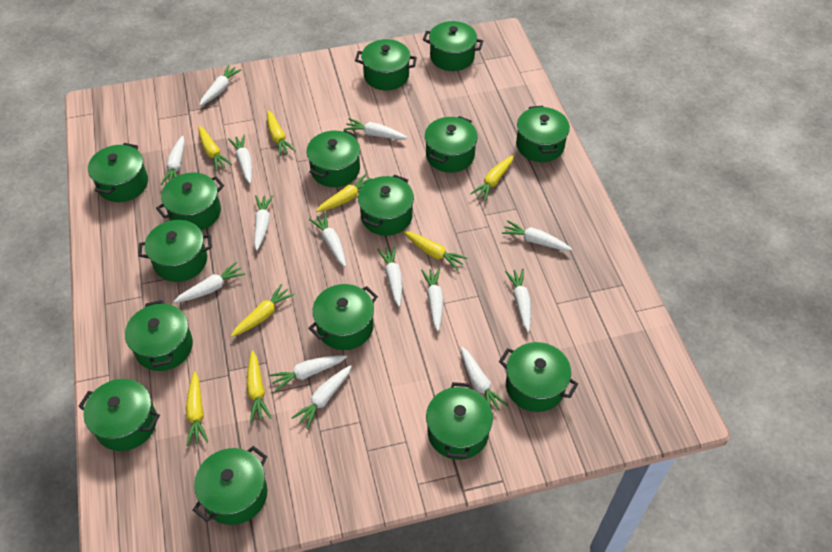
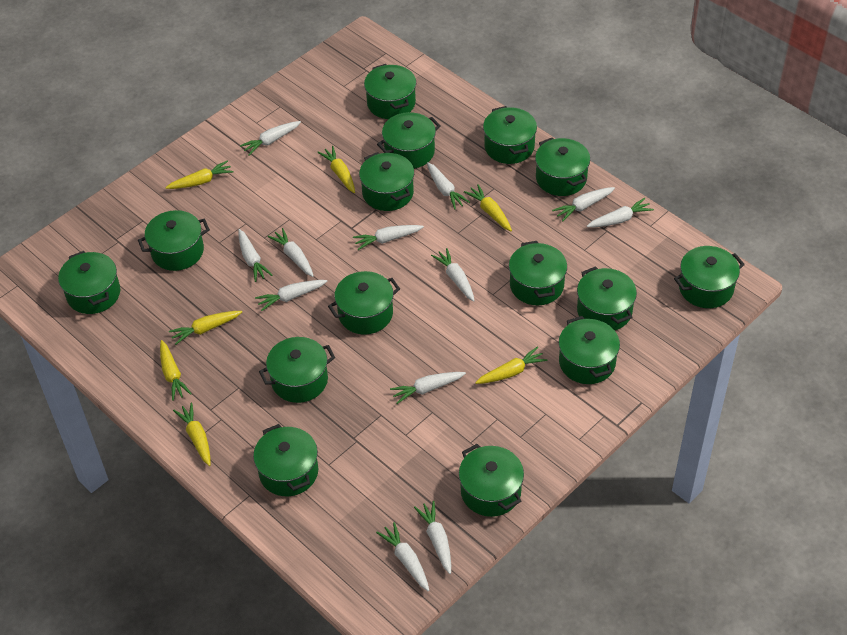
white carrot: [161,136,185,185] [173,262,245,303] [199,65,242,106] [228,135,252,184] [254,195,273,251] [269,355,347,392] [292,365,352,429] [309,213,346,267] [344,118,408,140] [377,246,402,307] [421,268,444,331] [460,346,508,410] [501,220,572,251] [505,269,531,332] = 14 -> [238,229,273,282] [240,121,301,156] [255,280,327,311] [268,228,313,277] [353,225,424,250] [376,522,429,591] [390,372,466,404] [414,501,451,574] [427,162,470,210] [431,248,475,302] [552,187,615,222] [587,198,654,227] = 12
yellow carrot: [186,372,208,446] [198,126,232,171] [231,284,295,337] [246,351,272,423] [267,110,295,156] [316,173,372,212] [403,231,468,271] [470,156,514,201] = 8 -> [160,340,192,401] [165,160,233,189] [169,311,242,345] [173,402,211,466] [317,146,355,193] [464,184,512,231] [475,346,548,384] = 7

